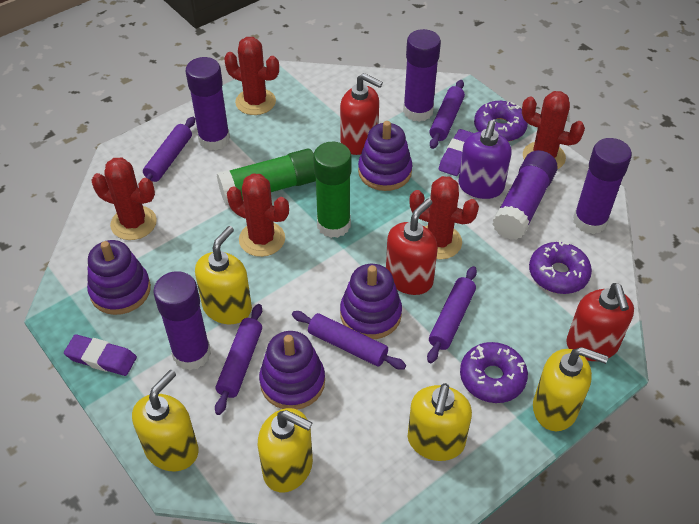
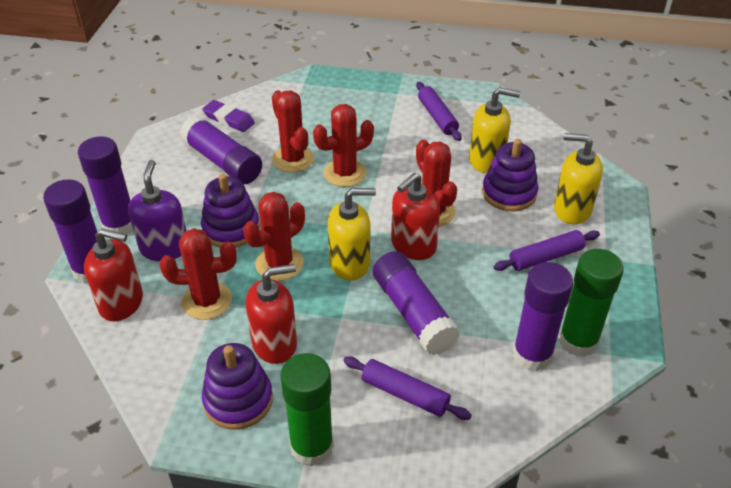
purple donut: [460,342,528,403] [474,101,528,142] [529,240,592,294] = 3 -> none = 0
purple eraser: [64,334,137,376] [439,129,473,176] = 2 -> [202,100,255,132] = 1
purple rolling pin: [138,117,195,188] [215,304,262,415] [292,311,406,370] [427,266,477,363] [430,80,465,149] = 5 -> [343,357,472,420] [416,82,462,141] [494,230,600,271] = 3
purple stacking toy: [87,240,151,315] [259,331,325,410] [340,264,402,339] [358,121,413,191] = 4 -> [201,174,260,248] [202,343,273,430] [482,139,538,211] = 3
yellow soap dispenser: [132,370,199,471] [195,226,252,324] [258,408,313,492] [408,383,472,461] [533,347,608,431] = 5 -> [328,188,376,280] [469,87,520,173] [554,133,603,224] = 3

